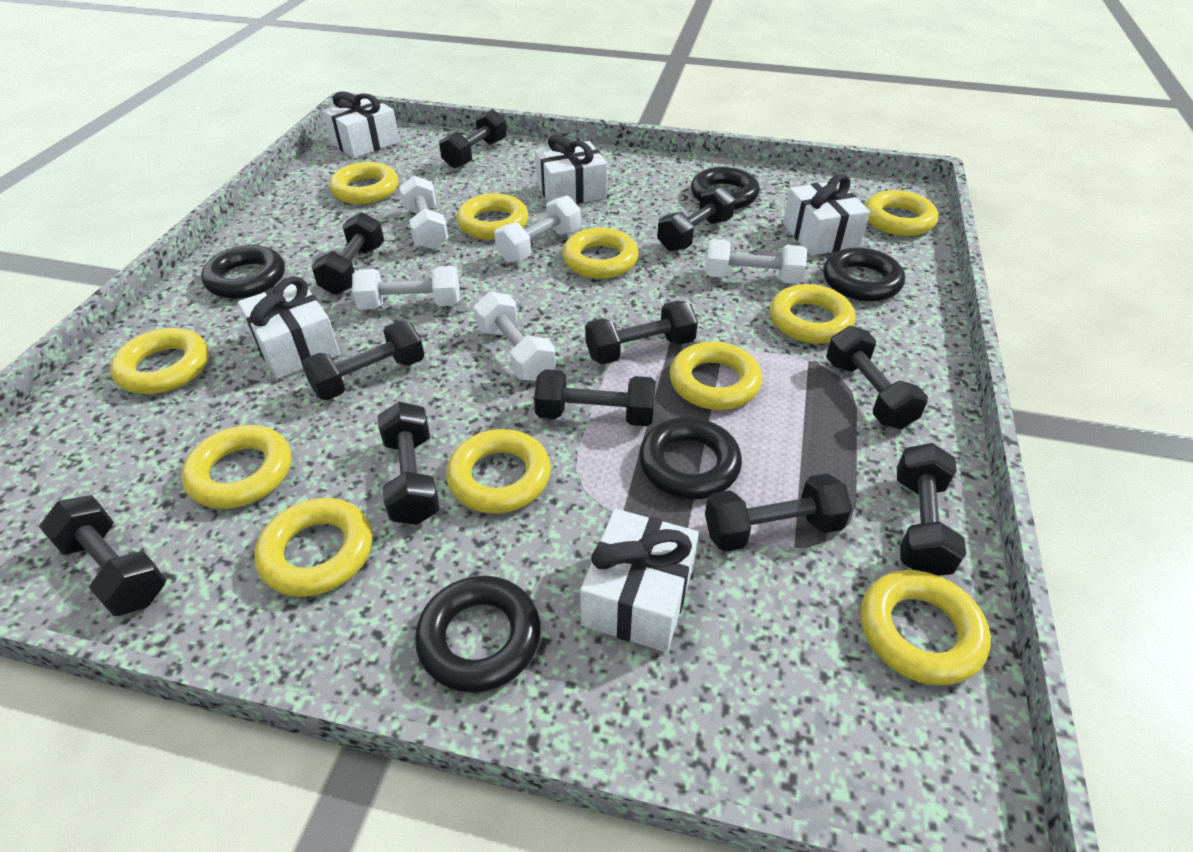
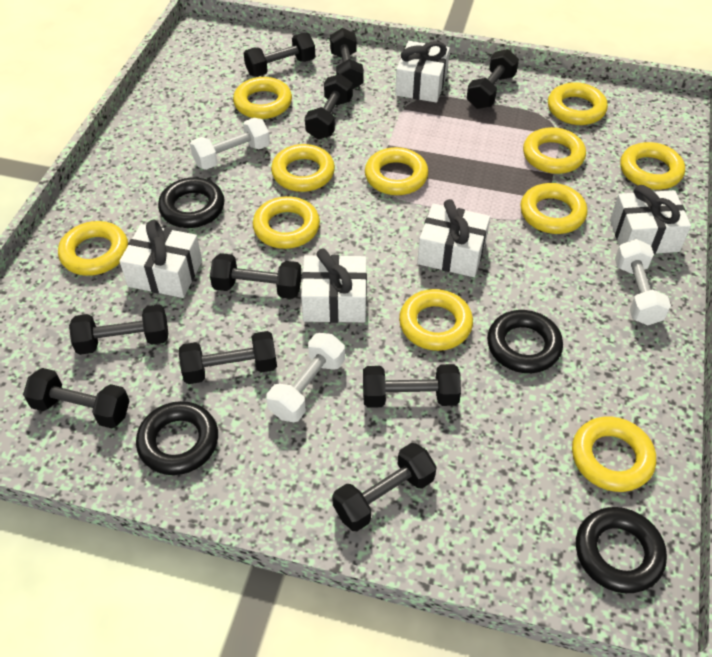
black dumbbell: [39,495,166,616] [302,321,424,400] [311,212,384,295] [378,402,439,525] [439,109,507,169] [534,369,656,426] [585,301,698,364] [657,185,735,252] [705,473,852,552] [826,326,928,429] [897,443,966,576] = 11 -> [23,368,129,428] [69,305,168,355] [179,331,277,384] [210,253,302,299] [244,33,315,77] [305,74,353,139] [330,28,364,89] [332,443,436,531] [363,364,461,408] [467,49,519,109] = 10
black ring: [201,245,285,299] [415,576,541,693] [639,417,742,500] [691,167,760,209] [823,248,905,302] = 5 -> [136,401,218,475] [158,177,225,228] [487,310,563,373] [576,507,667,593] = 4
white dumbbell: [352,266,460,310] [399,176,448,249] [474,291,556,381] [494,196,581,263] [705,239,807,284] = 5 -> [190,118,270,170] [267,333,345,422] [615,239,671,325] = 3

